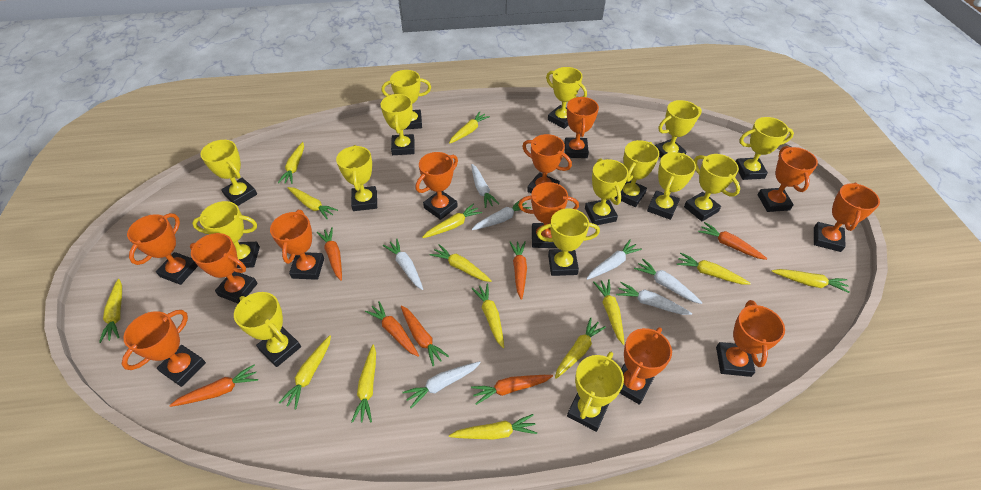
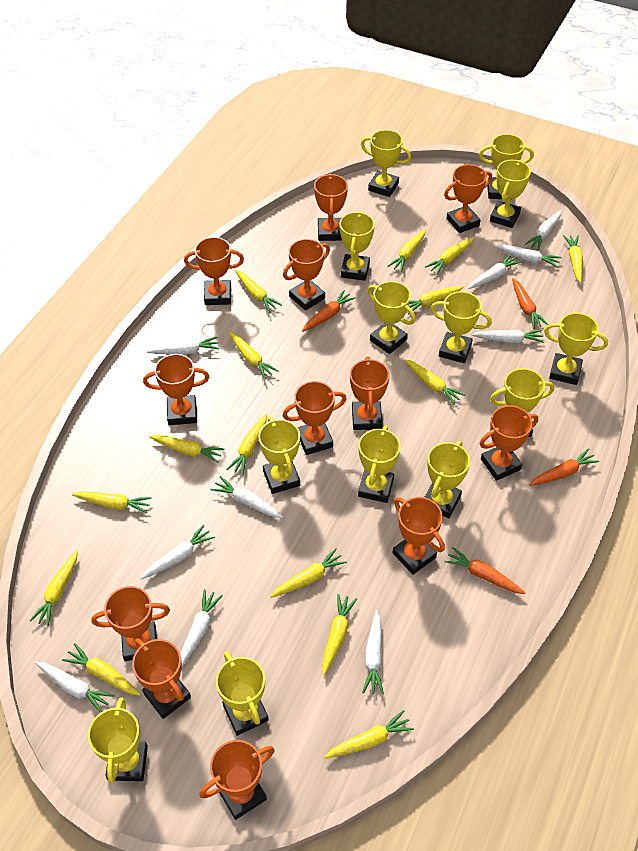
orange carrot: [169,364,258,407] [317,227,342,281] [365,301,419,357] [401,305,449,366] [471,375,553,405] [510,241,527,300] [698,222,767,260] = 7 -> [302,290,356,332] [444,547,525,594] [512,278,548,329] [529,448,600,486] = 4
white carrot: [383,238,423,290] [402,361,481,408] [471,164,499,208] [471,200,531,230] [587,240,642,280] [616,282,692,315] [634,259,702,304] = 7 -> [35,662,114,713] [141,525,215,579] [147,337,219,355] [180,589,223,666] [210,476,284,518] [362,610,384,695] [468,254,522,289] [472,330,544,343] [495,244,562,268] [525,210,562,250] = 10
yellow carrot: [99,279,122,343] [278,142,304,184] [279,335,331,409] [288,187,338,219] [351,345,376,423] [422,203,482,238] [430,244,492,282] [449,112,490,144] [449,414,537,440] [472,284,504,348] [555,317,606,379] [593,279,624,345] [677,253,751,284] [772,269,850,293] = 14 -> [30,550,78,627] [62,643,141,696] [72,491,152,513] [149,435,224,463] [226,414,267,476] [229,332,278,379] [235,270,282,313] [270,548,347,598] [322,594,357,675] [324,710,414,759] [388,229,426,272] [404,359,465,405] [408,286,464,314] [425,237,474,275] [563,235,583,283] = 15
yellow trophy: [192,201,260,268] [200,140,257,206] [234,292,301,367] [336,145,377,211] [381,94,415,155] [382,70,431,130] [537,208,600,276] [546,67,587,129] [567,352,624,432] [585,158,628,225] [615,140,660,207] [647,152,696,220] [655,100,702,158] [684,154,740,222] [736,117,794,180] = 15 -> [88,697,148,783] [216,651,269,736] [259,417,300,494] [340,211,375,281] [358,426,401,503] [361,130,411,197] [368,281,415,354] [425,441,470,518] [430,291,492,363] [479,134,534,200] [490,160,531,228] [490,368,554,437] [544,313,608,385] = 13

